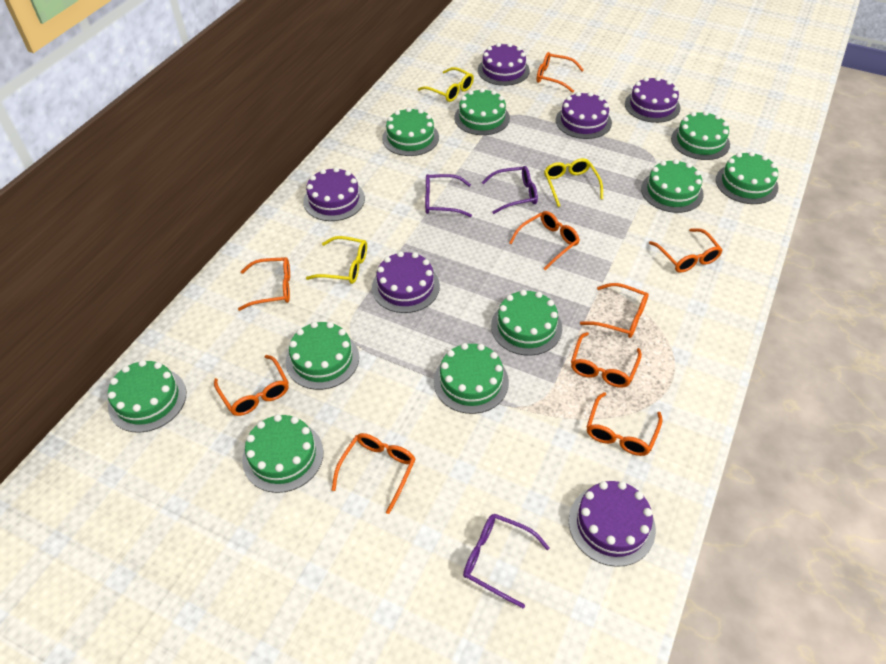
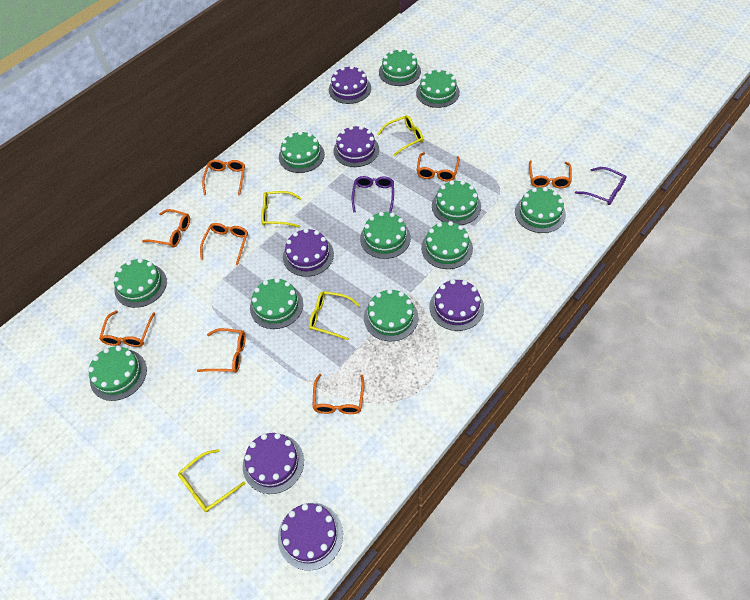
green cake: [108,360,187,433] [242,414,324,493] [286,322,359,390] [382,107,439,156] [434,343,509,414] [454,88,510,135] [491,290,562,356] [641,159,704,213] [671,111,730,160] [716,151,778,204] = 10 -> [88,346,147,401] [113,258,167,308] [250,278,303,329] [279,131,325,173] [360,212,411,259] [364,289,418,341] [379,48,421,86] [416,69,460,108] [421,221,473,269] [432,180,481,225] [515,187,566,233] = 11
orange glasses: [214,355,289,416] [238,257,290,311] [332,433,416,514] [509,211,580,270] [536,52,584,93] [571,332,642,388] [580,283,649,338] [587,392,663,456] [649,228,722,273] = 9 -> [99,310,155,347] [142,209,190,248] [197,328,246,373] [200,223,248,265] [202,160,245,195] [312,374,364,414] [416,152,460,181] [529,160,572,188] = 8
purple glasses: [425,174,472,217] [463,513,550,608] [482,166,538,214] = 3 -> [352,176,394,213] [575,167,626,205] = 2
yellow glasses: [306,236,367,284] [418,67,474,102] [544,158,603,207] = 3 -> [178,449,245,512] [261,191,301,227] [309,291,360,340] [378,115,423,156] = 4

